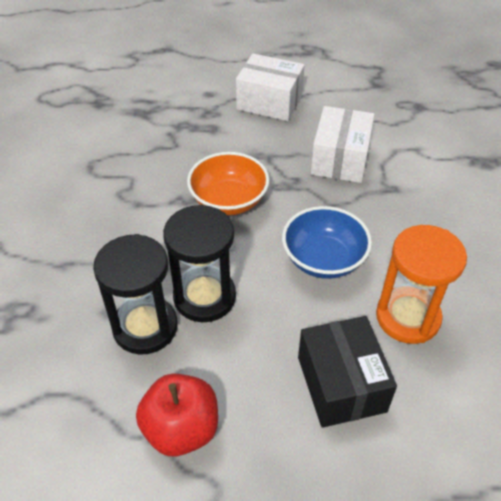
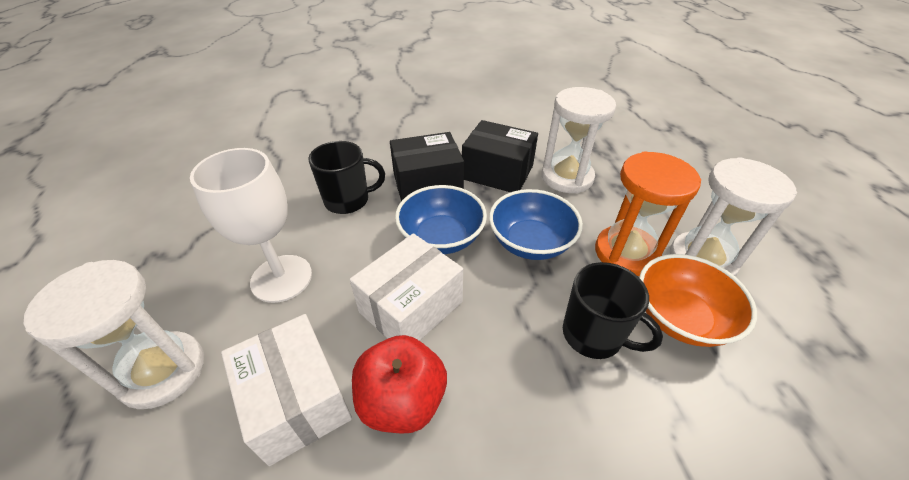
black box: [298,316,397,428] = 1 -> [390,132,464,201] [462,120,538,192] = 2
black hourglass: [93,234,178,355] [163,204,236,322] = 2 -> none = 0
black mug: none = 0 -> [308,141,385,214] [563,262,663,359] = 2
blue bowl: [282,206,372,279] = 1 -> [395,185,487,254] [489,189,583,260] = 2
white goblet: none = 0 -> [190,148,312,303] = 1
white hourglass: none = 0 -> [24,260,204,409] [542,87,616,193] [670,157,797,277] = 3

